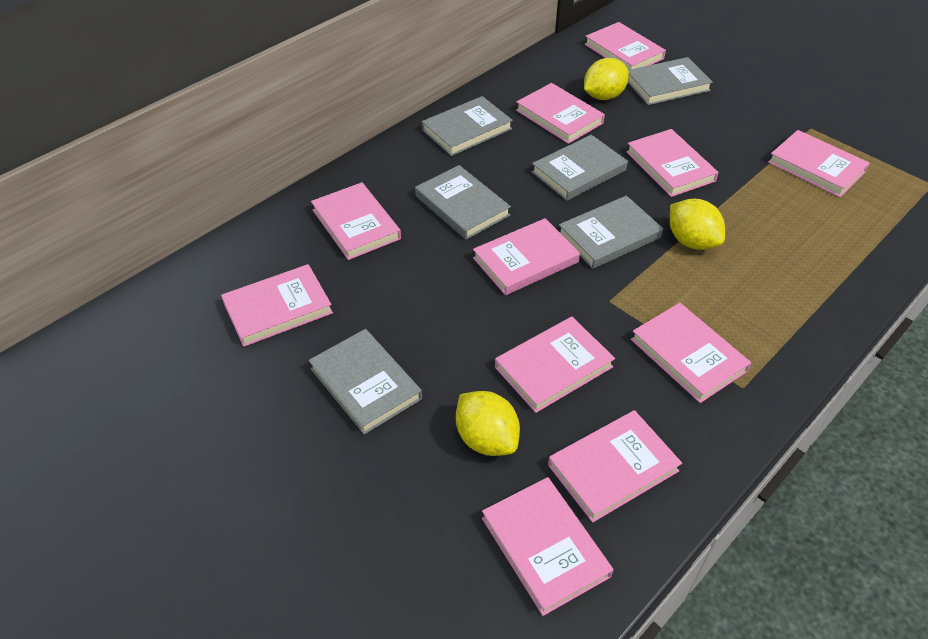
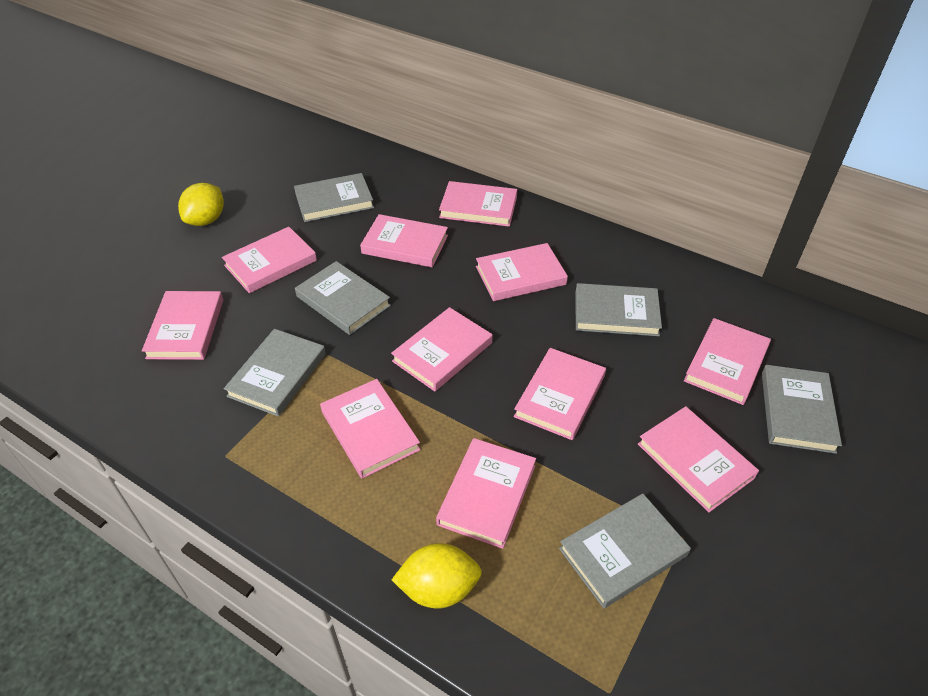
yellow lemon: [456,391,520,456] [584,58,629,100] [670,199,725,250] = 3 -> [178,183,224,226] [392,543,482,608] = 2

